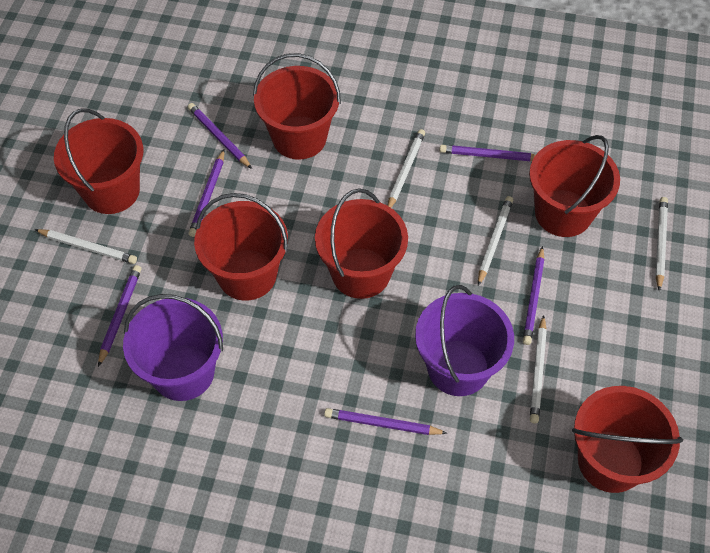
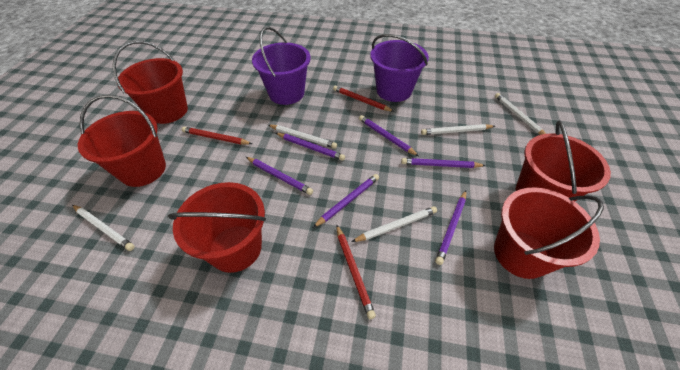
red bucket: [54,108,143,214] [194,193,288,301] [253,53,341,159] [315,189,408,299] [529,135,620,237] [572,386,683,493] = 6 -> [78,94,166,187] [112,41,188,124] [168,182,266,273] [494,187,604,279] [516,120,611,201] = 5
red pencil: none = 0 -> [182,127,252,144] [333,86,395,112] [336,224,376,319] = 3

